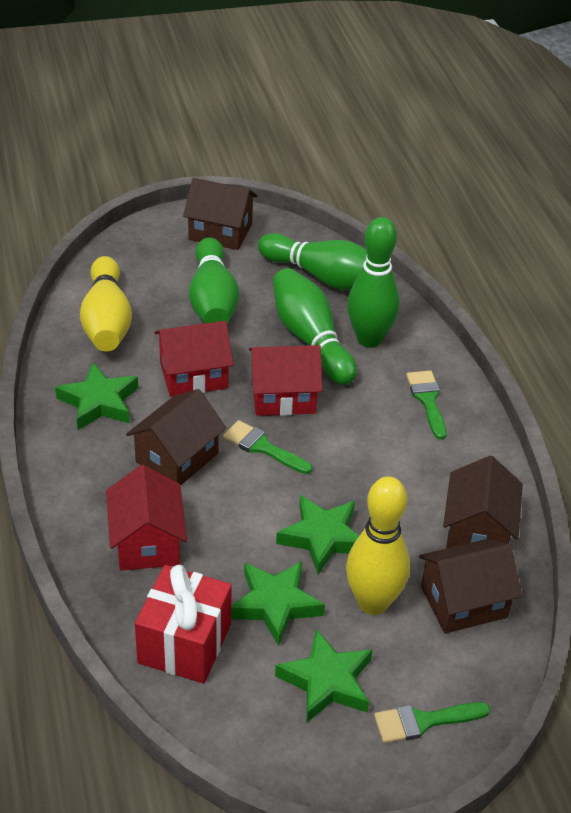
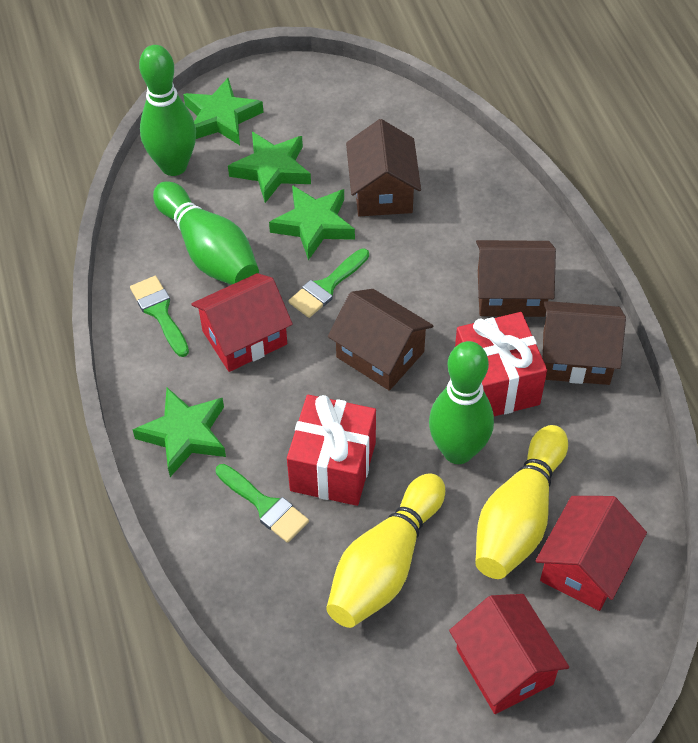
green bowling pin: [189,237,239,324] [258,233,367,290] [273,268,357,385] [347,217,400,348] = 4 -> [139,45,196,176] [153,181,259,285] [429,341,494,464] = 3
red gift: [135,565,232,683] = 1 -> [287,395,376,506] [455,312,547,416] = 2

